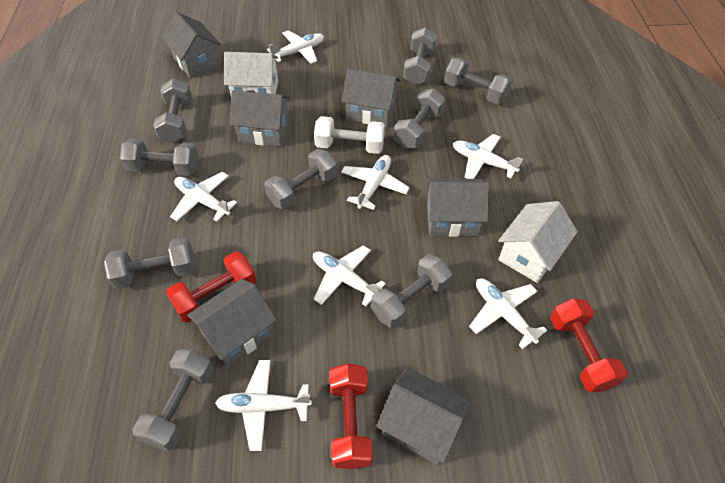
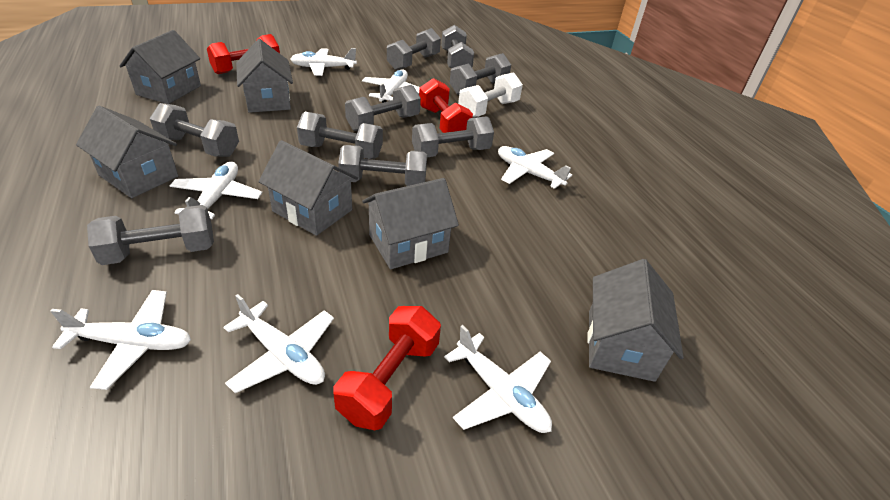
white house: [224,52,278,96] [498,201,578,283] = 2 -> none = 0

